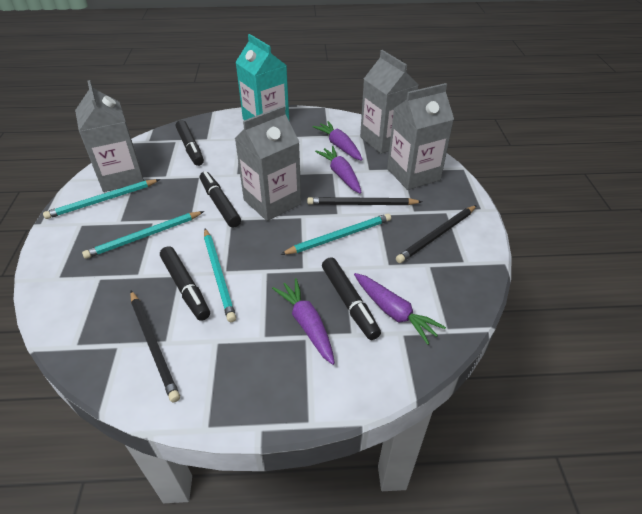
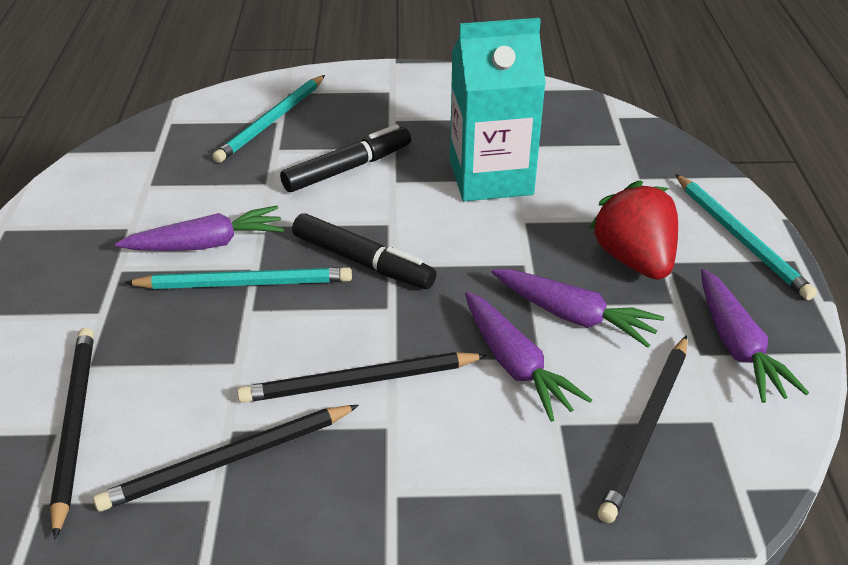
black marker: [160,246,210,321] [176,120,204,166] [200,171,241,228] [322,257,381,340] = 4 -> [280,124,411,192] [292,213,437,289] = 2
black pencil: [130,291,180,402] [307,197,422,205] [396,205,477,263] = 3 -> [50,328,94,539] [93,405,359,511] [237,352,487,403] [598,335,687,523] = 4
grey carton: [75,80,144,192] [235,105,301,221] [360,50,418,154] [387,83,454,190] = 4 -> none = 0
red strawberry: none = 0 -> [589,180,678,280] = 1
turquoise pencil: [43,179,160,219] [82,211,204,259] [204,228,236,322] [280,214,391,255] = 4 -> [125,267,352,289] [212,75,325,163] [675,174,817,300] = 3

